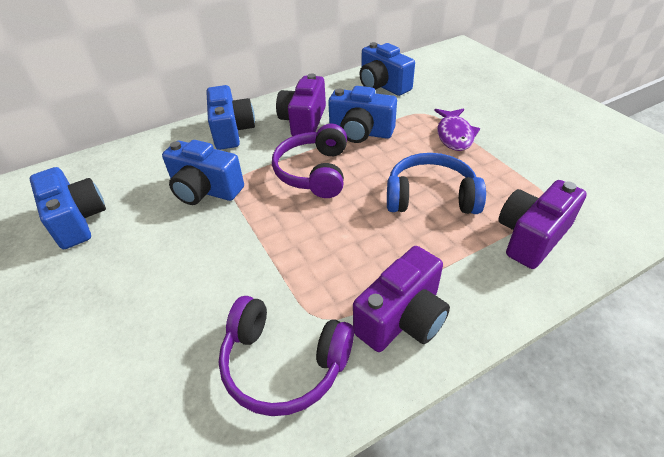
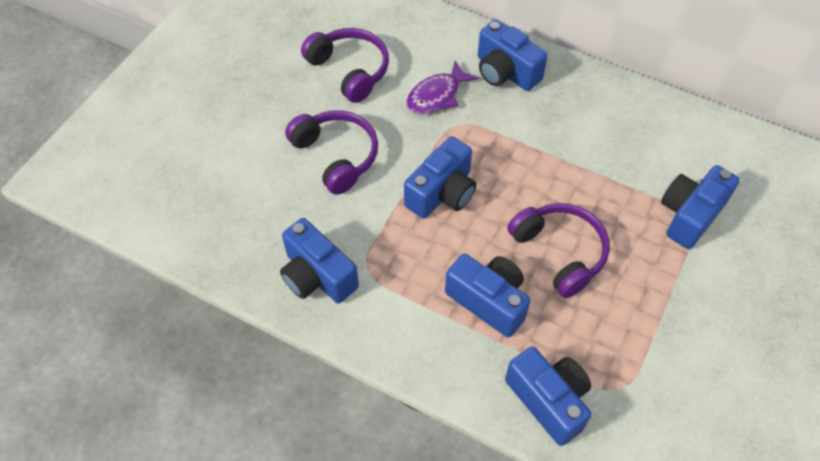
blue camera: [30,167,106,249] [162,140,244,205] [206,85,255,150] [328,86,397,143] [360,42,415,96] = 5 -> [280,218,359,303] [404,136,476,219] [445,254,531,337] [478,19,548,91] [505,347,591,446] [661,165,740,249] = 6
blue headphones: [387,153,486,214] = 1 -> none = 0
purple camera: [276,74,326,136] [353,246,450,352] [499,180,587,269] = 3 -> none = 0
purple headphones: [218,296,354,416] [272,124,347,198] = 2 -> [285,110,378,195] [301,28,389,103] [507,203,610,298] = 3

